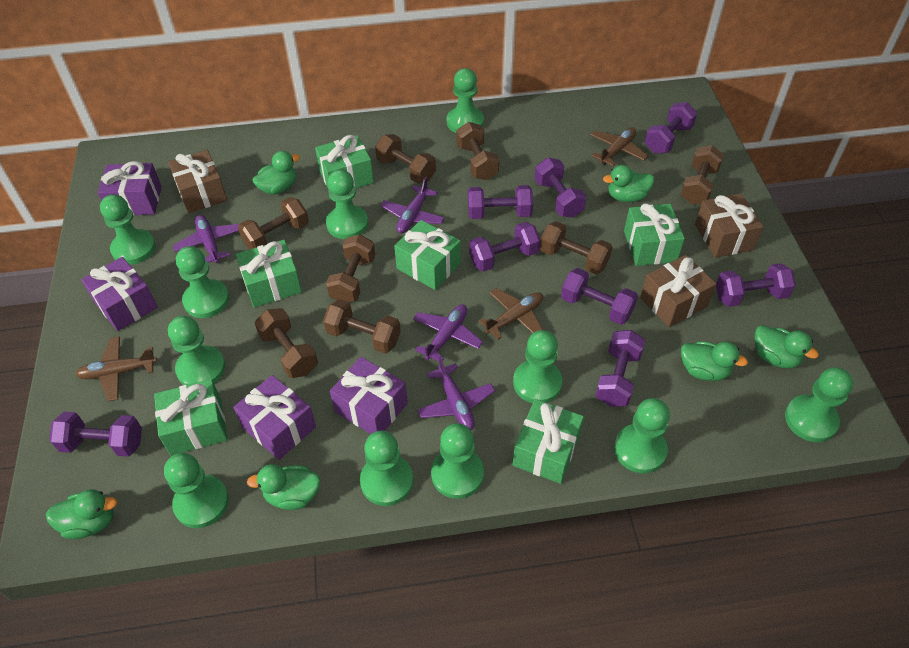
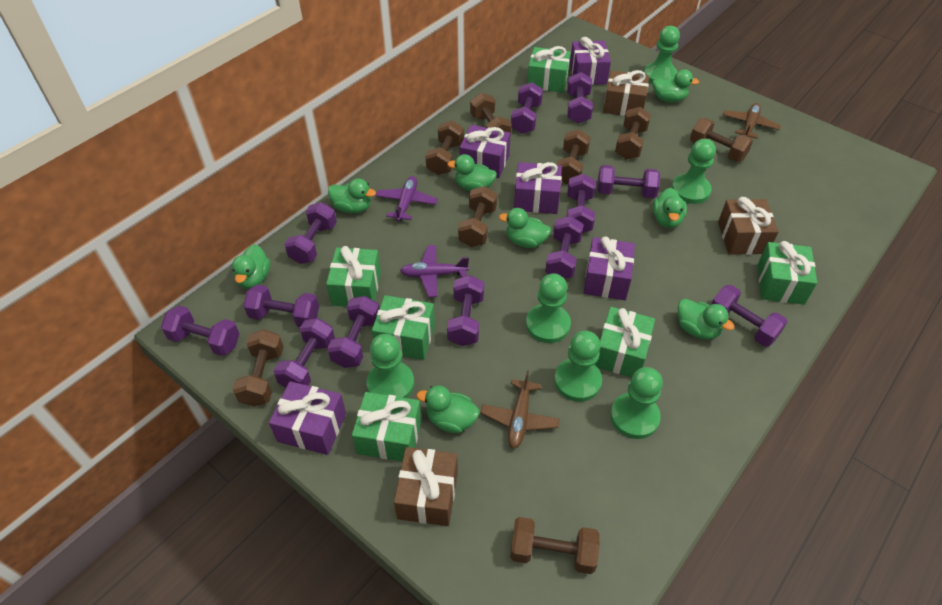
brown plane: [75,336,157,402] [479,288,543,340] [590,127,648,166] = 3 -> [480,370,560,449] [723,103,781,139] = 2
green duck: [46,489,117,539] [247,464,321,510] [252,151,300,195] [603,165,654,202] [681,341,748,381] [755,325,819,368] = 6 -> [232,244,270,289] [328,178,376,213] [417,385,479,433] [447,154,497,191] [499,208,551,248] [652,69,699,102] [653,188,687,228] [678,299,735,339] = 8
green pawn: [100,194,156,265] [164,453,229,528] [168,316,226,385] [176,246,229,318] [326,169,368,239] [360,431,413,506] [431,423,484,499] [447,68,484,133] [513,330,563,403] [614,398,670,473] [785,367,853,442] = 11 -> [367,334,414,398] [526,274,571,343] [554,331,602,402] [610,367,663,439] [644,26,680,83] [672,139,716,204] = 6
purple dumbbell: [49,411,142,457] [468,185,533,219] [469,222,540,272] [534,158,587,218] [561,268,638,325] [595,330,645,407] [645,102,697,153] [716,263,796,307] = 8 -> [161,306,239,356] [243,285,319,327] [274,318,335,388] [284,202,337,264] [327,296,380,368] [447,275,484,346] [511,82,543,134] [545,216,584,279] [567,72,593,124] [567,174,596,233] [597,165,660,198] [711,285,787,347] = 12
purple gift: [81,257,158,331] [98,161,162,216] [233,375,316,460] [330,357,408,434] = 4 -> [269,381,346,455] [460,125,511,178] [514,162,562,214] [570,37,611,85] [584,236,635,300] = 5
purple plane: [173,215,239,263] [380,177,445,233] [413,304,483,361] [417,356,495,431] = 4 -> [376,176,438,221] [400,245,469,297] = 2

